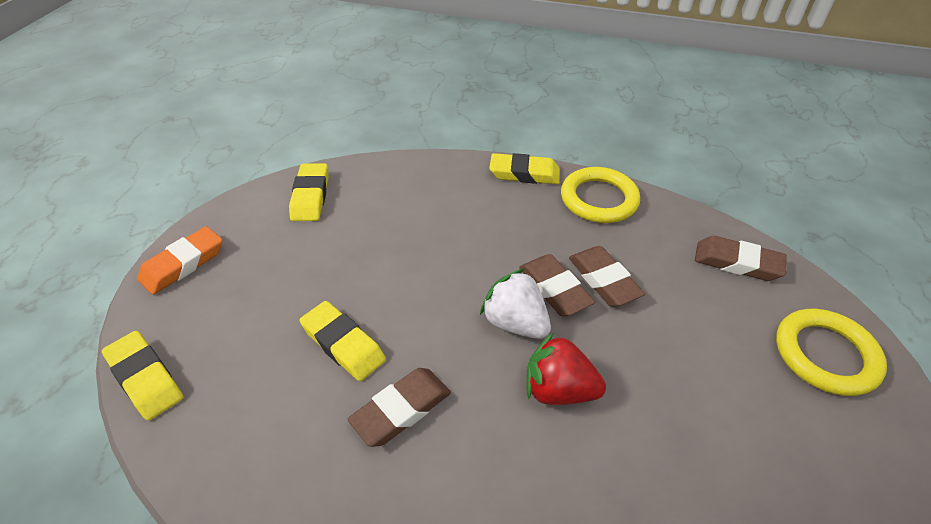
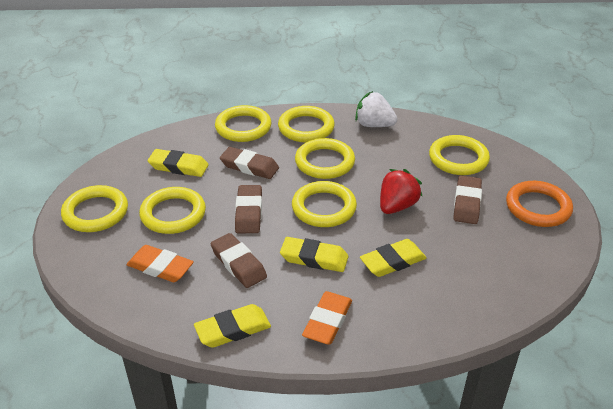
orange eraser: [137,226,222,295] = 1 -> [126,245,194,282] [302,291,352,345] = 2
orange ring: none = 0 -> [506,181,573,227] = 1
yellow ring: [561,167,640,223] [776,309,887,396] = 2 -> [61,185,128,232] [139,187,206,234] [215,105,271,142] [278,106,335,142] [292,181,357,227] [295,138,355,179] [429,135,490,175] = 7

